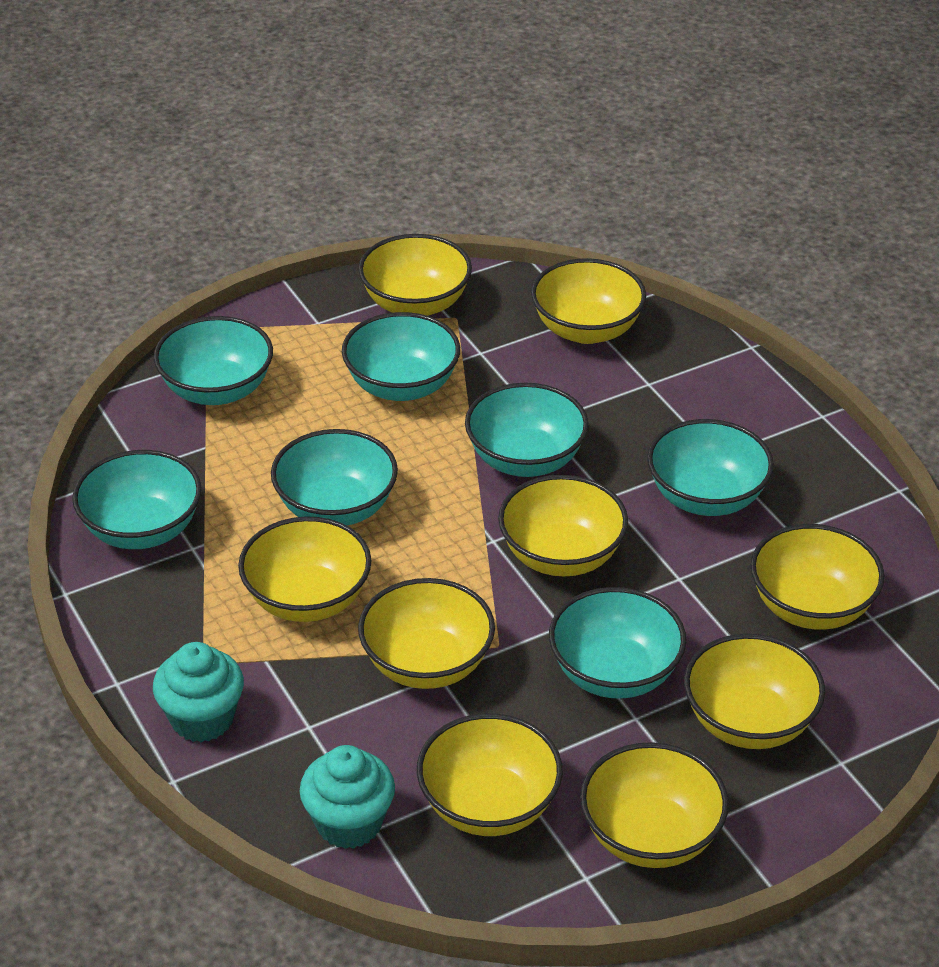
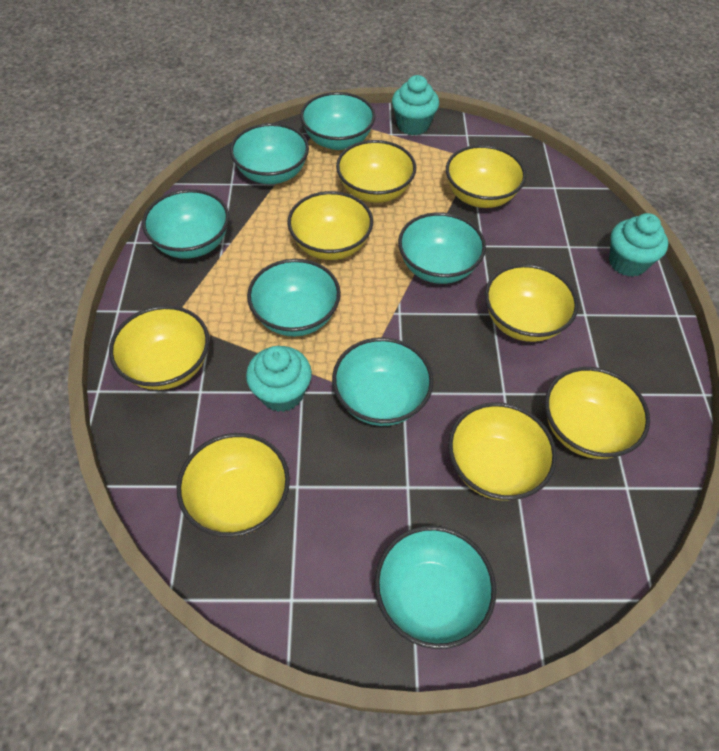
turquoise cupcake: [153,642,244,742] [300,745,395,849] = 2 -> [246,346,312,412] [392,75,439,135] [609,213,668,277] = 3
yellow bowl: [238,516,372,622] [358,234,472,316] [358,578,495,689] [417,713,563,836] [498,475,628,576] [531,258,646,344] [580,742,729,868] [684,634,825,749] [750,524,885,630] = 9 -> [109,305,209,390] [177,433,290,537] [287,191,373,260] [336,140,416,203] [446,145,526,208] [448,402,557,501] [485,264,578,342] [545,367,650,459] = 8

